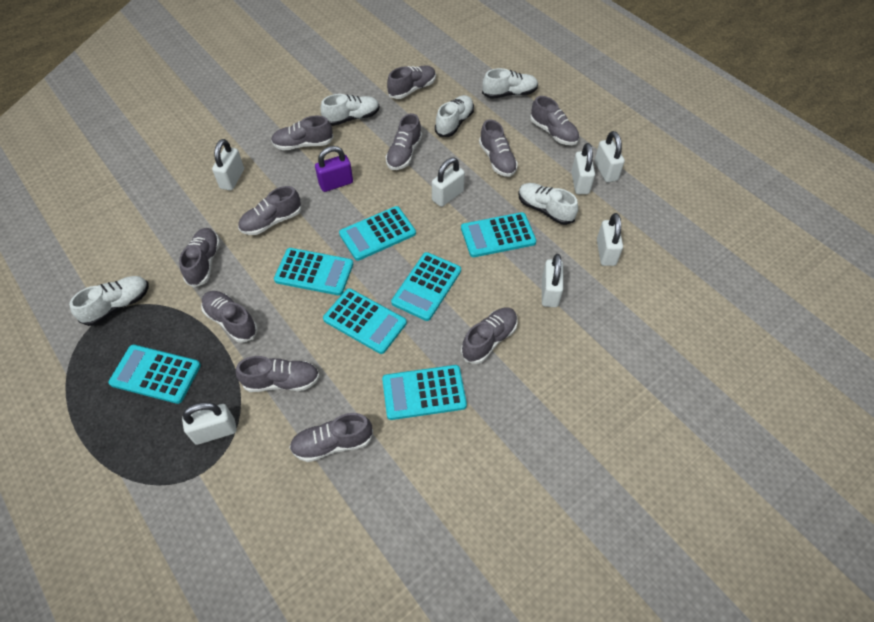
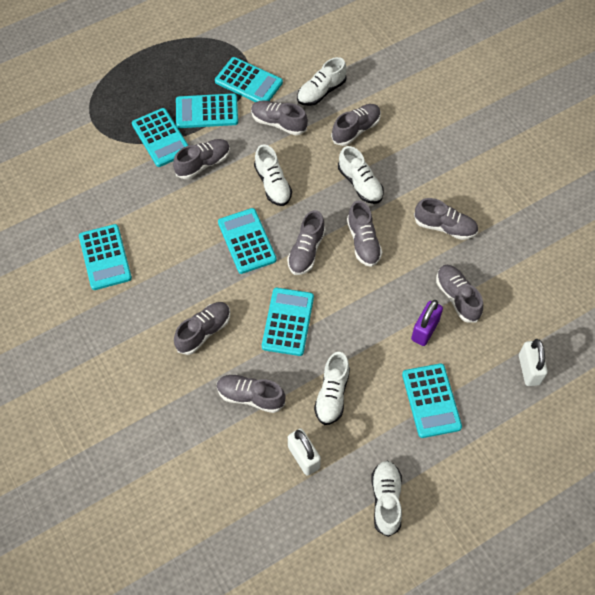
grey shoe: [179,228,220,288] [201,291,258,343] [236,356,320,392] [238,186,301,235] [271,116,333,150] [289,413,373,462] [386,113,422,170] [387,65,436,99] [461,308,518,364] [479,119,518,177] [530,96,579,145] = 11 -> [173,139,230,179] [174,302,230,355] [217,374,286,413] [251,100,308,135] [287,210,326,275] [331,104,381,146] [347,201,382,267] [414,198,478,240] [436,265,483,322] = 9
white padlock: [182,402,236,445] [212,139,244,191] [432,157,465,207] [542,254,563,307] [571,143,595,194] [595,131,625,182] [597,213,623,266] = 7 -> [288,428,321,476] [519,339,548,386] = 2

